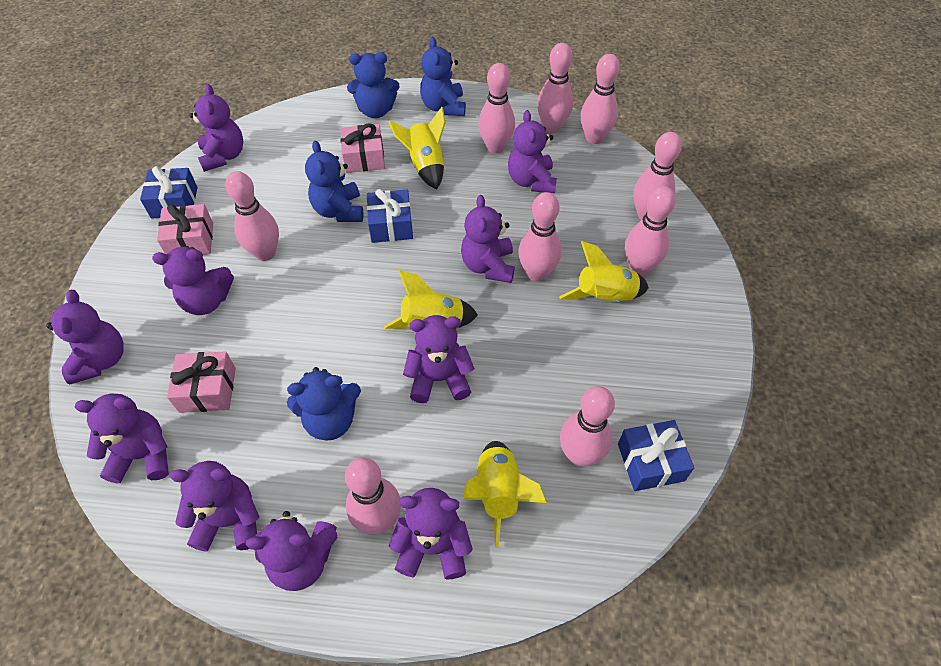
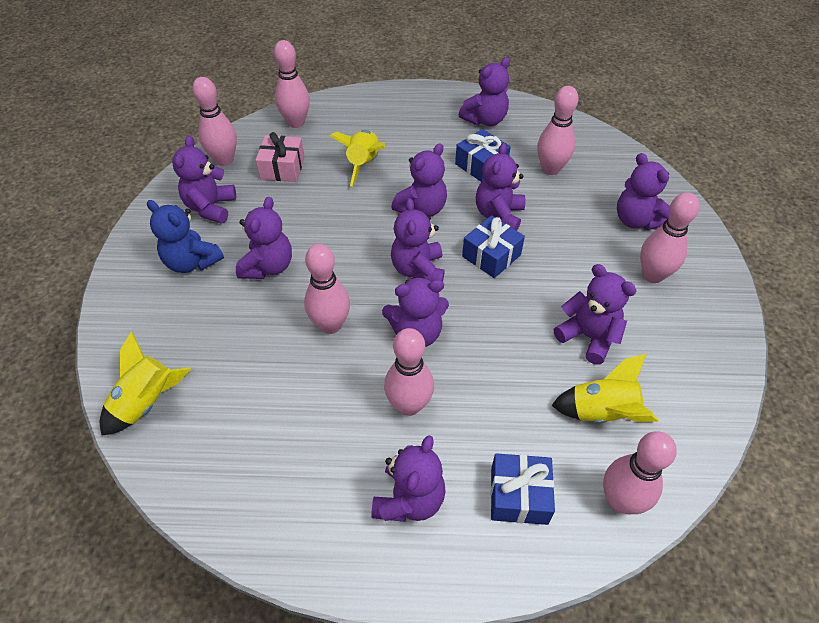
blue teddy bear: [287,367,361,441] [305,141,363,222] [347,52,399,118] [420,37,466,116] = 4 -> [147,200,224,273] = 1
pink bowling pin: [225,171,279,261] [345,457,401,535] [478,63,515,153] [518,192,561,281] [537,43,573,133] [560,386,615,466] [581,54,620,144] [625,186,676,276] [634,132,682,220] = 9 -> [192,77,237,166] [274,40,310,128] [304,244,350,334] [384,328,434,416] [537,86,579,175] [603,431,677,514] [640,192,700,283] = 7
pink gift: [157,204,213,255] [167,351,236,413] [340,123,385,173] = 3 -> [256,132,305,182] = 1
yellow rocket: [384,270,478,330] [389,107,446,189] [463,441,547,548] [559,241,649,303] = 4 -> [100,332,191,436] [330,130,386,187] [551,354,659,423] = 3

